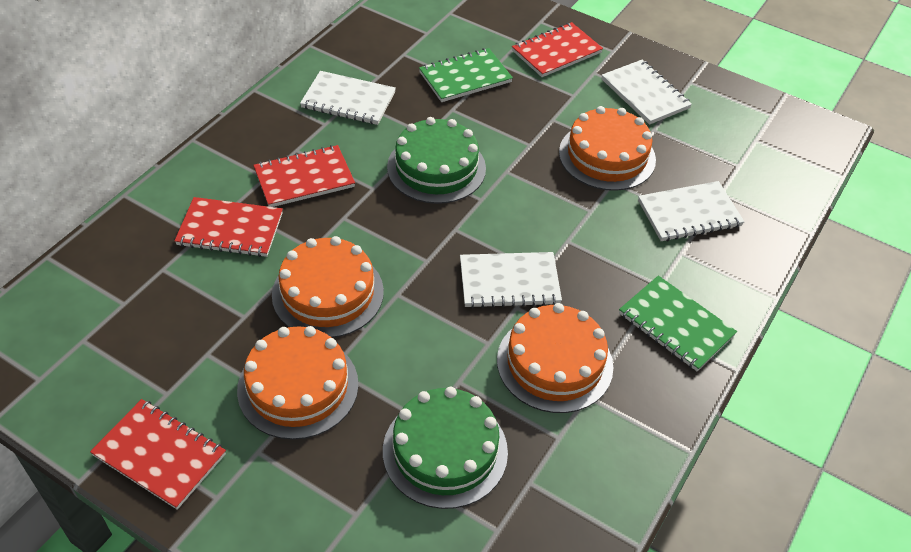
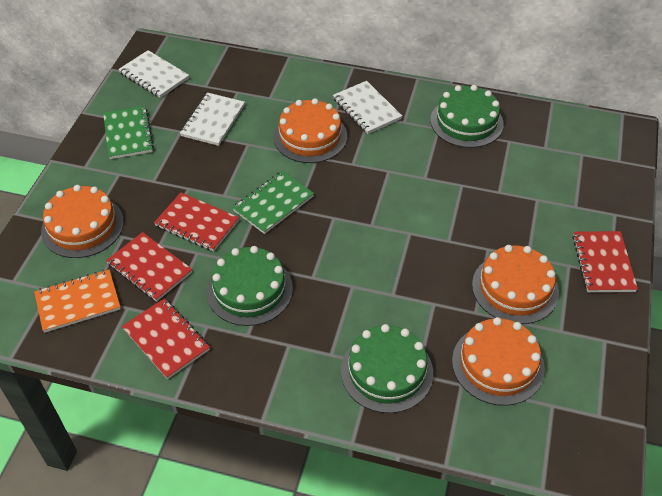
green cake: [383,387,508,509] [387,117,486,204] = 2 -> [207,246,293,326] [341,324,433,413] [430,85,504,148] = 3
orange notebook: none = 0 -> [34,269,121,333] = 1
white notebook: [300,71,396,125] [460,252,562,308] [601,60,692,125] [638,181,745,241] = 4 -> [118,50,189,98] [180,92,245,146] [333,81,402,134] = 3

